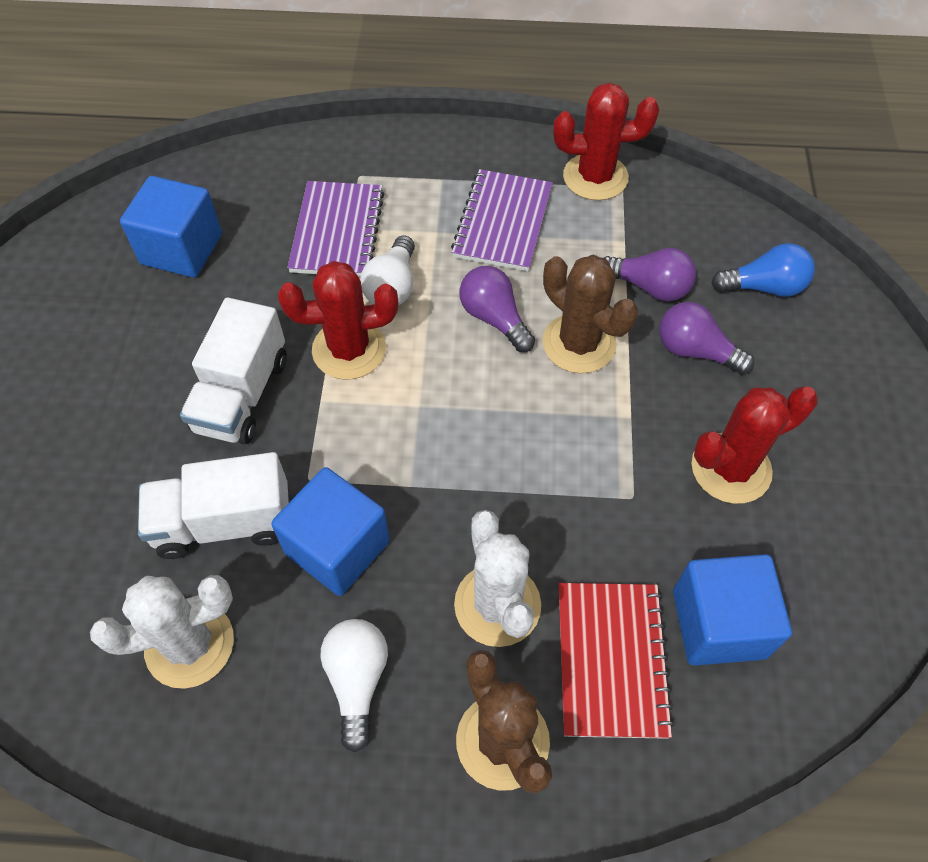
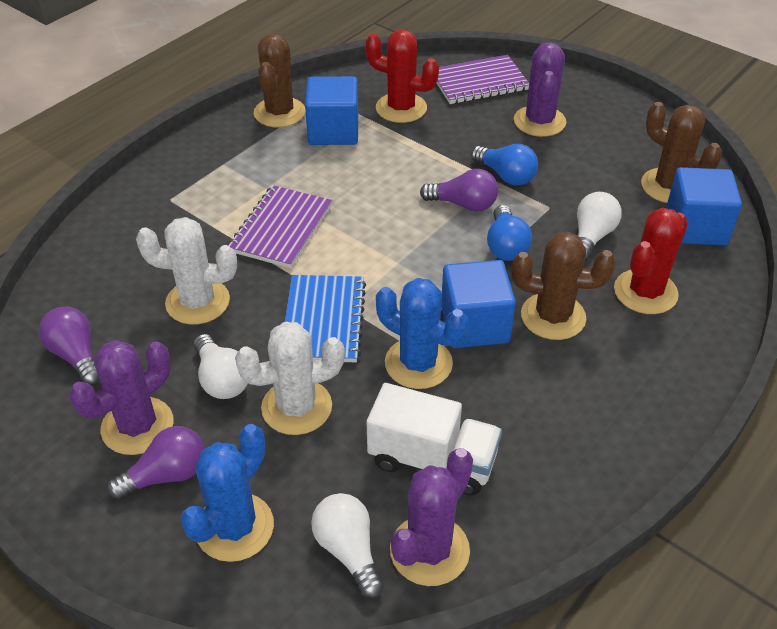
blue cactus: none = 0 -> [180,424,274,562] [376,278,468,389] = 2
blue light bulb: [711,243,815,297] = 1 -> [471,144,538,186] [487,205,532,261] = 2
blue notebook: none = 0 -> [285,275,366,362] = 1
brown cactus: [456,650,552,794] [543,255,638,373] = 2 -> [254,34,306,127] [512,232,616,340] [641,102,722,203] = 3
purple cactus: none = 0 -> [69,340,174,455] [390,448,473,586] [514,42,566,137] = 3
red cactus: [278,261,398,379] [553,83,659,201] [692,386,818,504] = 3 -> [365,30,439,123] [614,208,688,314] = 2
red notebook: [559,583,674,739] = 1 -> none = 0
white light bulb: [320,619,388,752] [360,235,415,306] = 2 -> [193,334,248,399] [311,493,384,599] [577,192,622,262] = 3
white truck: [138,452,289,559] [180,298,287,444] = 2 -> [367,383,502,495] = 1

